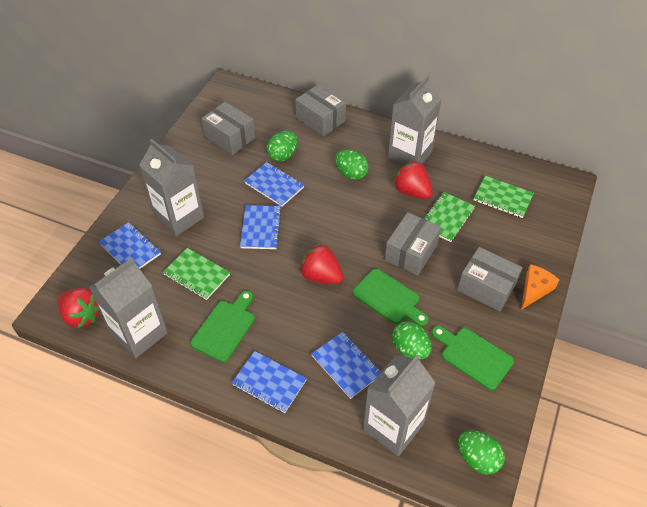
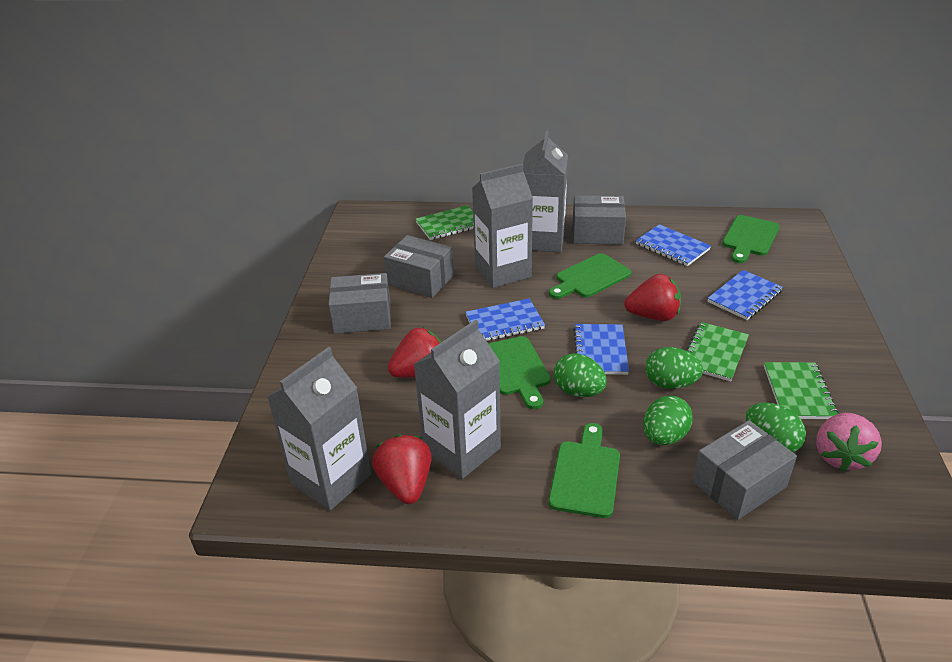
blue notebook: [99,222,161,269] [232,351,307,413] [240,205,282,249] [244,162,304,207] [311,332,381,399] = 5 -> [465,299,545,341] [573,324,629,375] [636,224,711,266] [707,270,783,320] = 4
green cutting board: [190,290,255,362] [352,268,429,326] [431,326,514,390] = 3 -> [488,336,551,409] [549,253,631,299] [549,423,620,518] [722,215,780,263] = 4
orange cheese: [521,264,559,310] = 1 -> none = 0
pink strawberry: none = 0 -> [816,413,882,472] = 1

